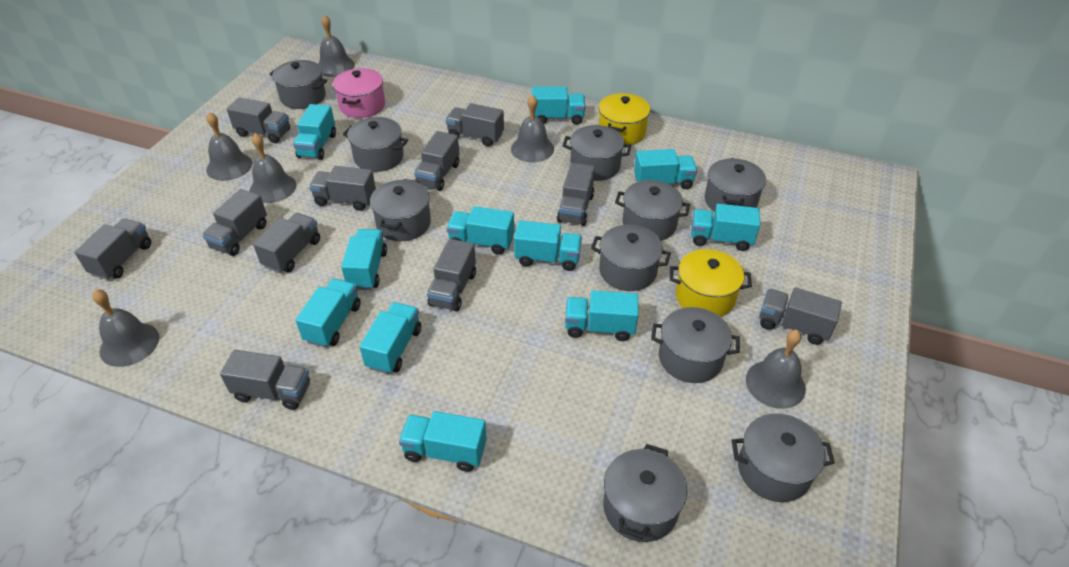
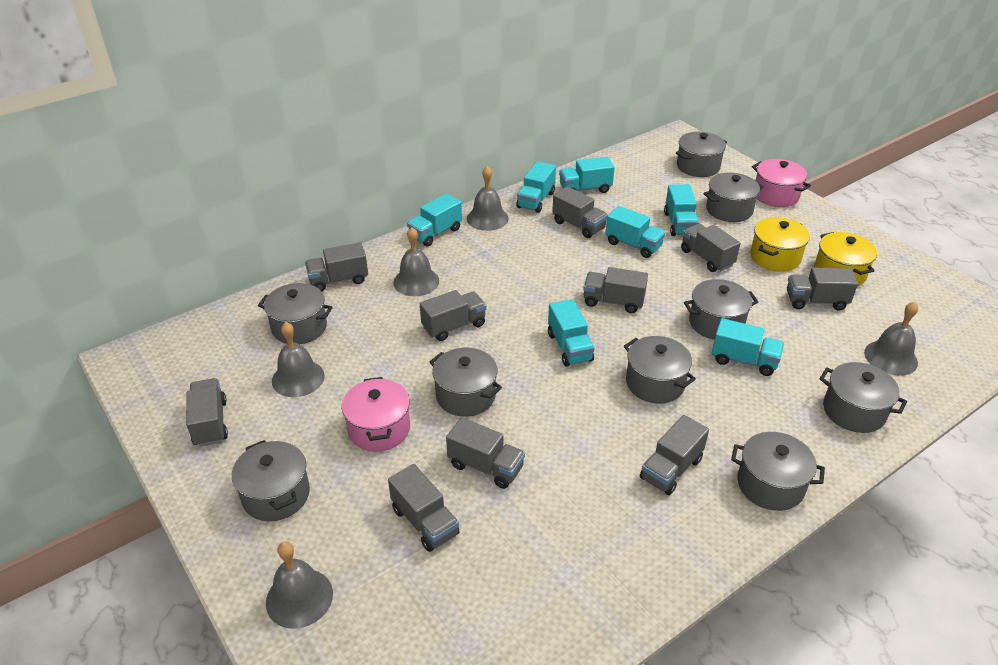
grey bell: [92,289,159,367] [206,112,252,181] [249,133,296,203] [318,15,355,77] [511,95,554,162] [746,330,806,409] = 6 -> [266,542,333,629] [272,322,325,397] [393,227,439,296] [467,166,509,231] [864,301,918,376] = 5
grey pot: [269,60,327,109] [343,117,408,172] [370,179,431,241] [562,125,631,181] [591,225,671,291] [603,444,687,542] [615,180,690,241] [651,307,740,383] [705,158,766,212] [732,413,835,502] = 10 -> [232,440,310,521] [258,283,333,344] [429,348,502,417] [624,336,696,404] [676,132,727,177] [684,279,758,340] [703,172,763,222] [731,432,825,511] [819,362,907,433] = 9
grey truck: [75,219,151,280] [202,189,267,256] [220,350,310,410] [227,97,290,143] [253,213,320,273] [309,166,376,211] [414,131,459,191] [427,239,476,311] [446,103,504,146] [557,163,595,226] [759,287,842,345] = 11 -> [186,378,228,447] [305,242,368,291] [388,464,460,552] [420,290,486,341] [446,417,525,489] [552,186,608,238] [583,267,648,313] [640,415,709,495] [681,223,741,272] [787,267,858,311] = 10
pink pot: [333,68,385,118] = 1 -> [342,377,410,452] [752,159,811,207] = 2
turquoise truck: [293,104,336,160] [296,279,361,348] [341,229,387,290] [360,302,421,374] [399,411,487,472] [447,206,514,255] [514,221,582,271] [532,87,585,125] [565,290,638,341] [634,149,697,189] [691,204,760,251] = 11 -> [407,193,462,246] [516,161,556,213] [548,299,595,367] [559,157,615,193] [605,206,666,258] [664,184,699,236] [712,318,784,376] = 7

